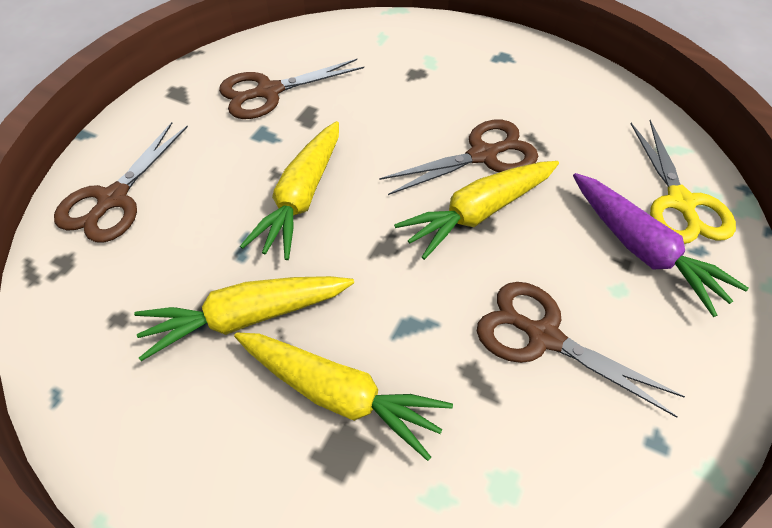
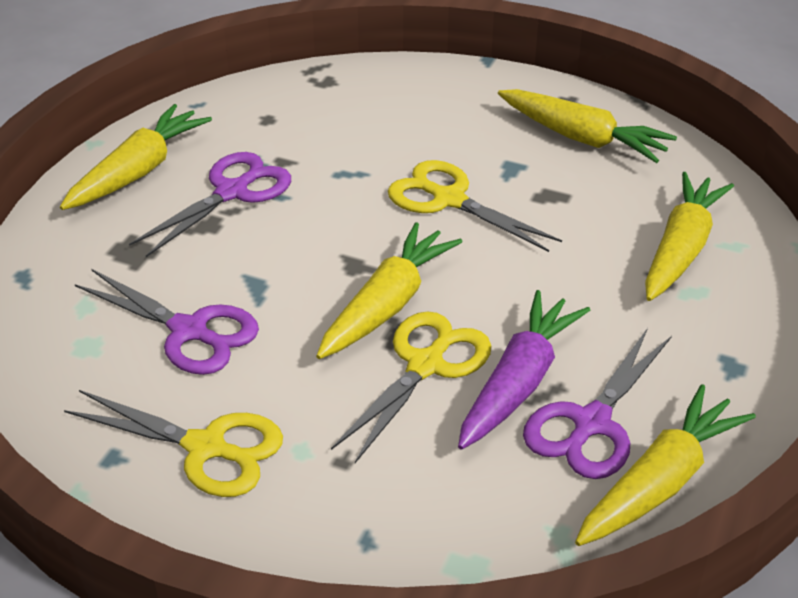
brown scissors: [54,122,188,243] [219,59,364,119] [379,120,538,195] [477,282,685,418] = 4 -> none = 0
purple scissors: none = 0 -> [75,269,259,375] [129,152,291,257] [523,328,672,479] = 3
yellow carrot: [134,276,354,361] [234,332,453,461] [240,121,339,260] [394,161,559,260] = 4 -> [60,104,212,210] [316,222,463,359] [498,89,677,163] [575,384,756,546] [645,172,734,301] = 5
yellow scissors: [631,120,736,244] = 1 -> [64,390,283,497] [331,311,491,463] [388,160,562,252] = 3

